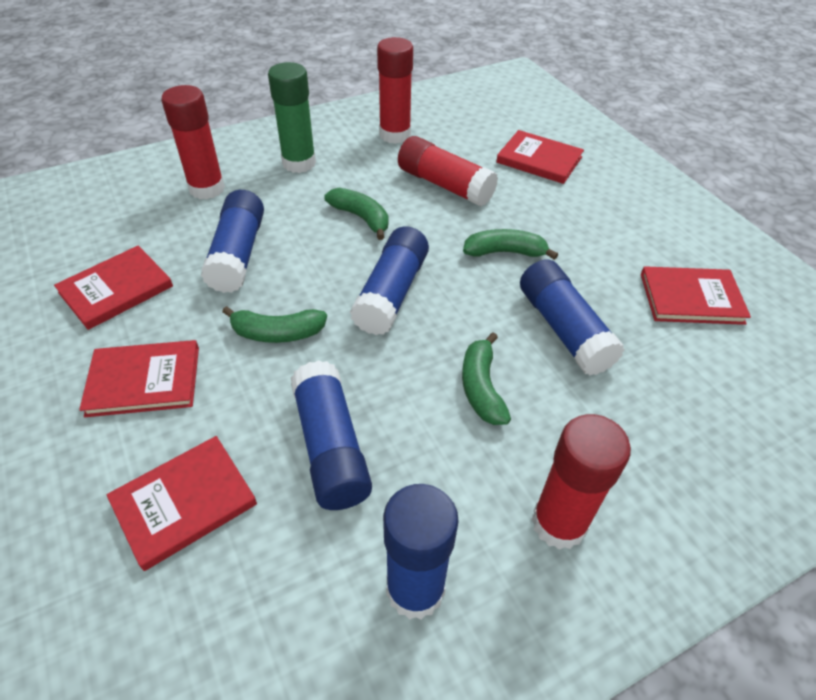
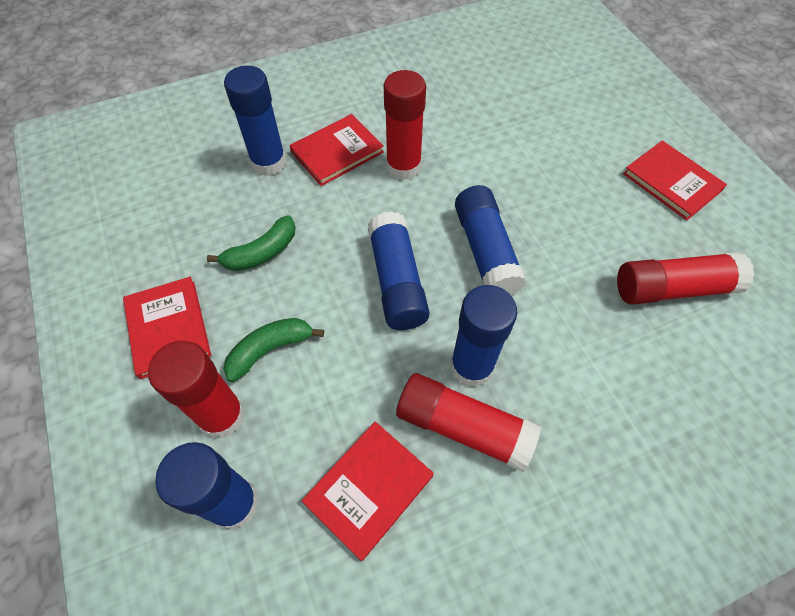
green banana: [222,306,327,343] [324,188,388,240] [462,332,511,425] [463,229,558,260] = 4 -> [207,215,295,271] [223,318,324,382] = 2
green glue stick: [268,62,316,173] = 1 -> none = 0
red book: [54,246,173,330] [79,340,199,417] [107,436,257,571] [496,130,584,184] [641,266,751,325] = 5 -> [123,277,211,379] [290,114,384,186] [302,422,434,561] [623,141,727,220] = 4

